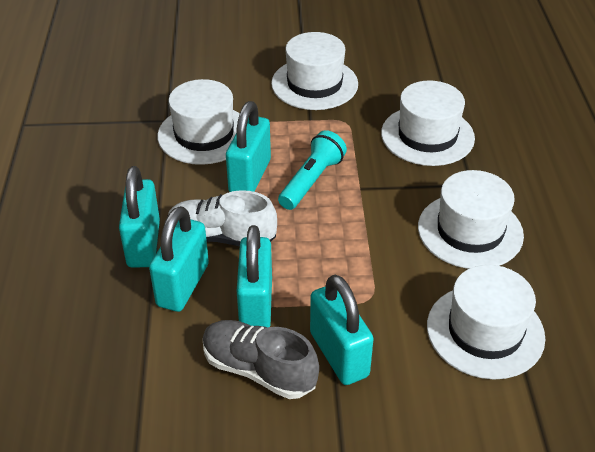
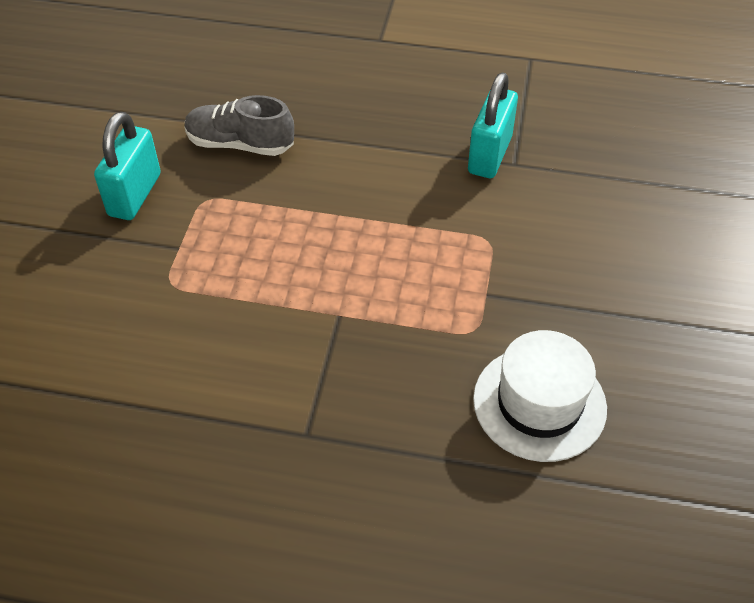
turquoise flashlight: [278,130,347,210] = 1 -> none = 0
turquoise padlock: [119,166,160,268] [149,206,209,312] [226,101,271,192] [237,225,272,327] [310,275,373,385] = 5 -> [94,112,161,220] [468,72,518,178] = 2
white hat: [157,79,239,165] [271,32,358,110] [381,80,475,166] [418,170,524,269] [427,265,545,379] = 5 -> [473,330,607,462] = 1
white shoe: [167,190,277,247] = 1 -> none = 0

